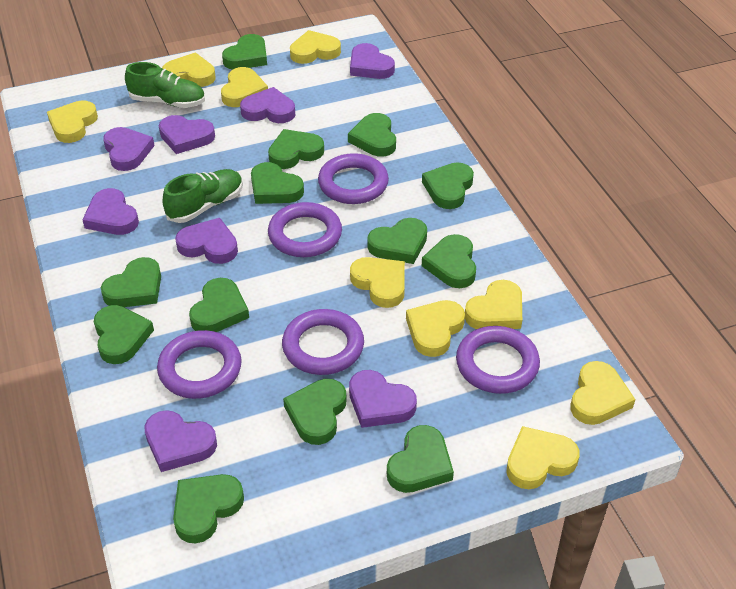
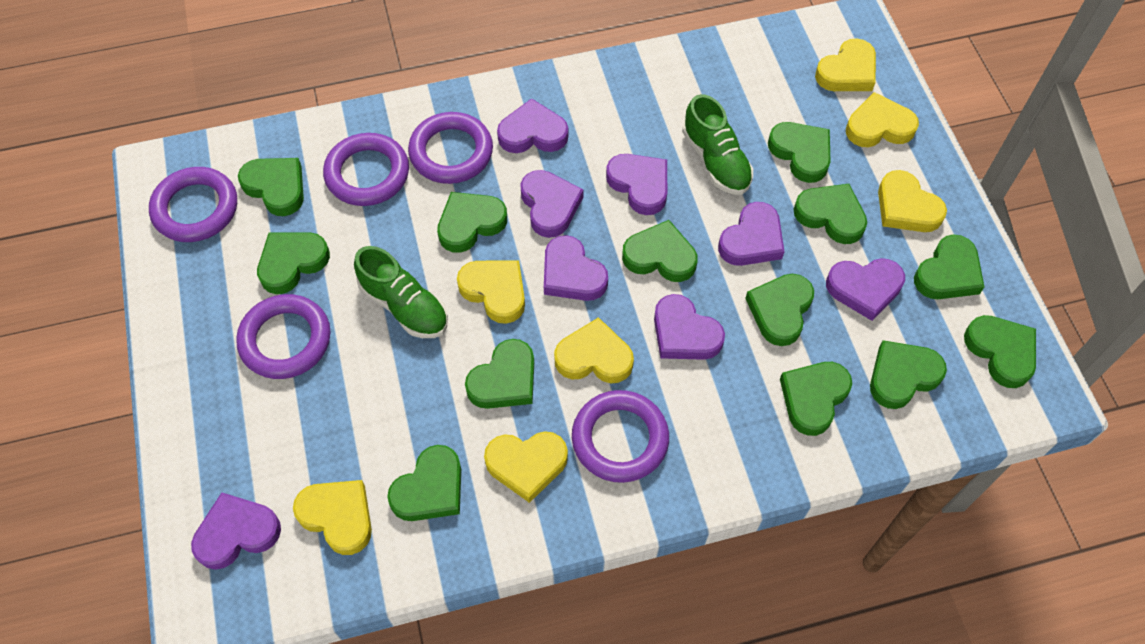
yellow heart: [47,100,98,143] [162,53,216,87] [221,67,268,107] [290,30,341,64] [350,257,405,308] [406,300,465,357] [465,280,522,329] [506,426,580,489] [570,361,636,425] = 9 -> [293,480,372,555] [457,260,525,324] [484,431,568,503] [554,317,634,383] [815,38,876,91] [846,92,919,147] [878,170,947,232] = 7

